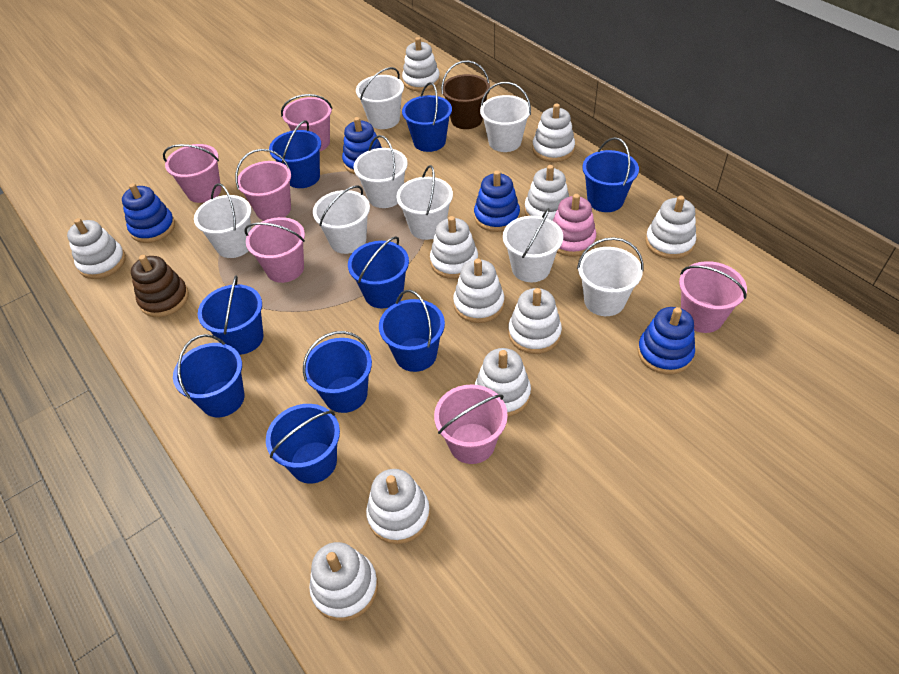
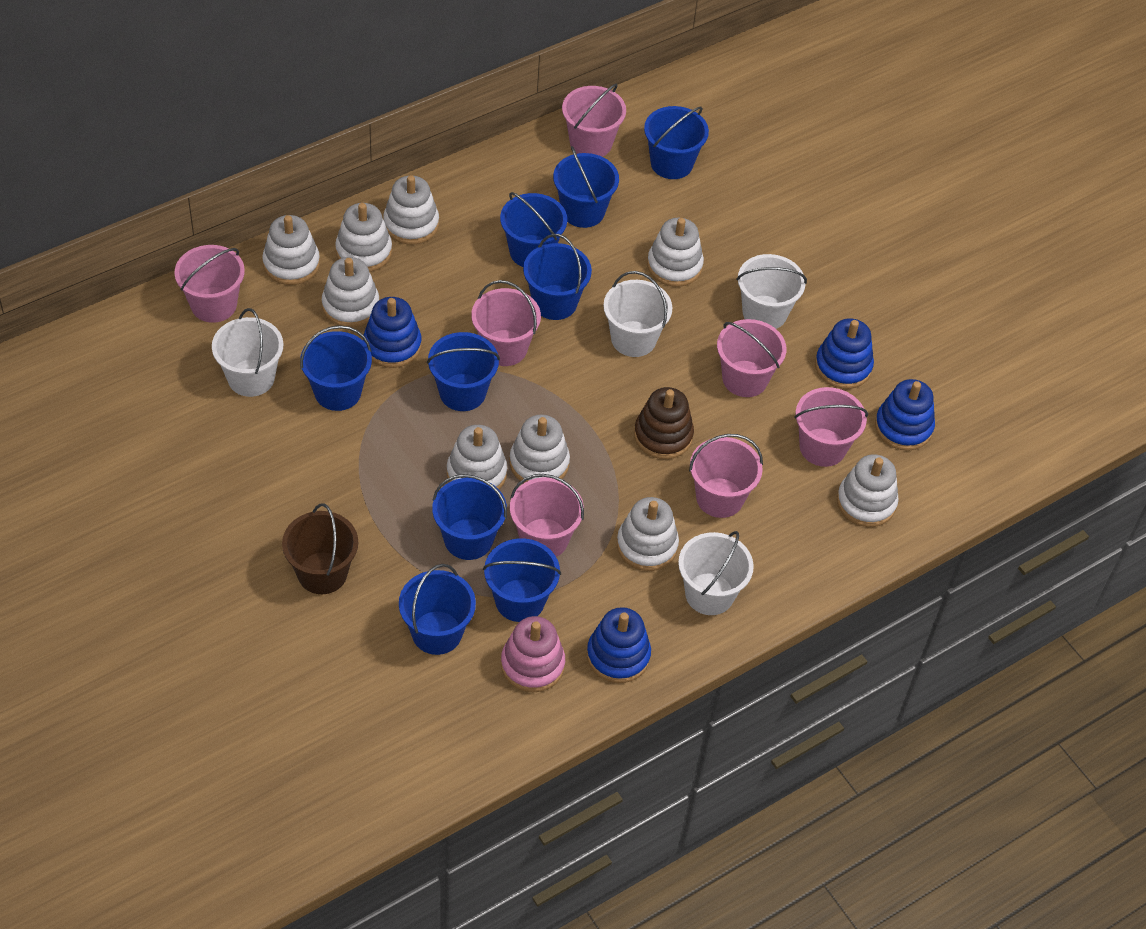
pink bucket: [163,144,221,203] [235,149,291,221] [245,217,305,283] [281,94,333,151] [434,384,508,464] [679,261,747,333] = 6 -> [174,245,245,323] [471,280,541,366] [510,474,584,557] [562,84,626,157] [689,434,763,518] [717,319,786,397] [794,387,868,467] = 7
white bucket: [194,183,251,258] [313,186,370,254] [354,135,408,208] [356,67,404,129] [396,165,453,240] [480,82,531,152] [503,208,563,282] [577,237,644,316] = 8 -> [212,308,283,397] [603,271,672,357] [678,531,754,615] [736,254,807,329] = 4
white stacking toy: [67,218,126,279] [309,542,378,621] [366,469,430,544] [402,37,440,91] [430,216,478,279] [453,259,504,323] [475,348,531,417] [508,288,562,354] [525,165,569,220] [532,104,575,162] [645,196,696,259] = 11 -> [262,215,320,285] [322,257,379,328] [335,203,392,272] [383,175,439,244] [447,425,507,489] [509,415,570,483] [617,497,679,571] [647,218,704,287] [837,454,899,527] = 9

